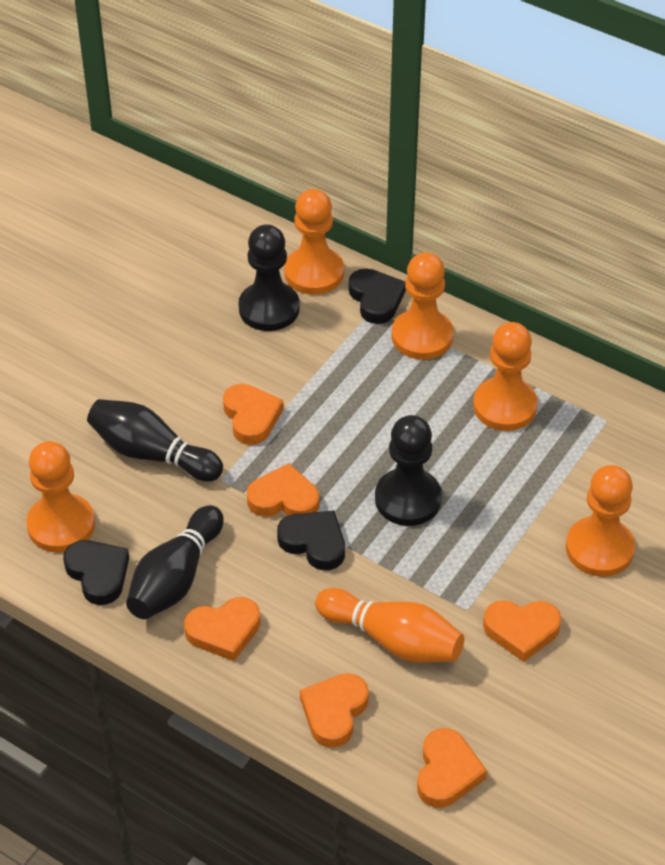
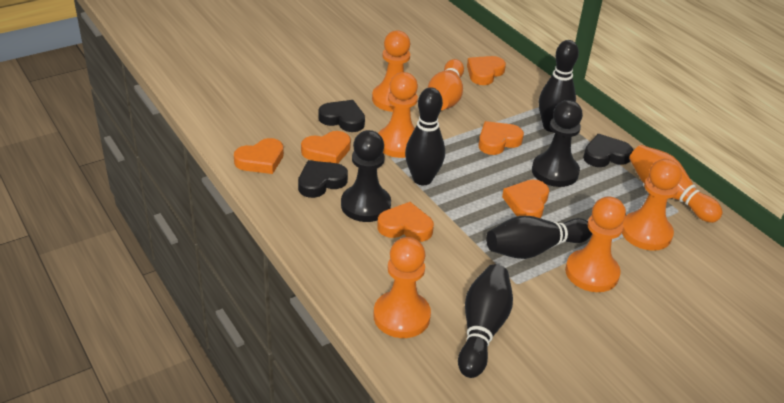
black bowling pin: [87,399,223,481] [126,505,224,619] = 2 -> [405,87,445,185] [458,264,513,378] [486,216,593,259] [539,40,579,132] = 4
orange bowling pin: [315,588,464,662] = 1 -> [428,59,464,110] [629,145,722,223] = 2

